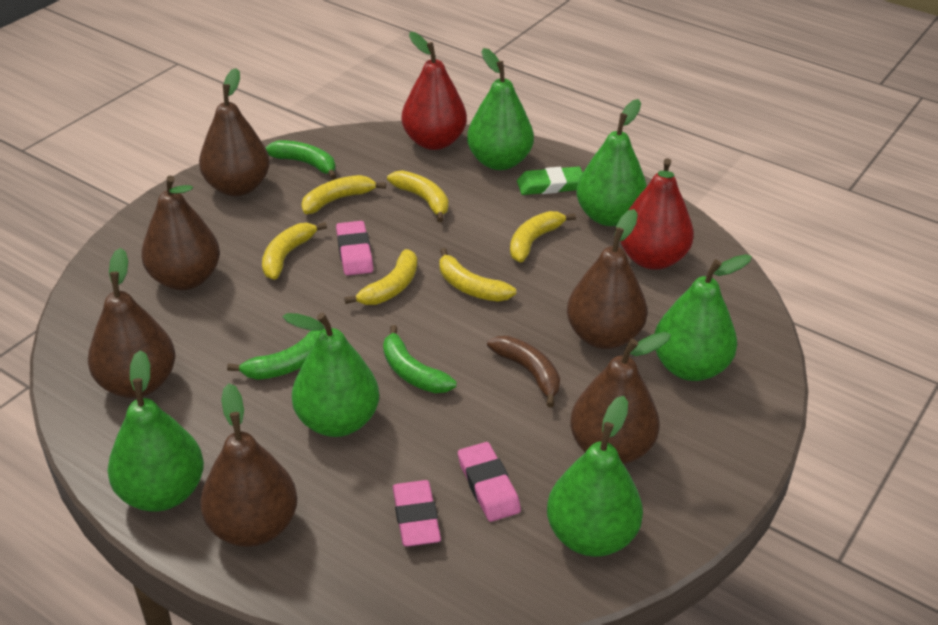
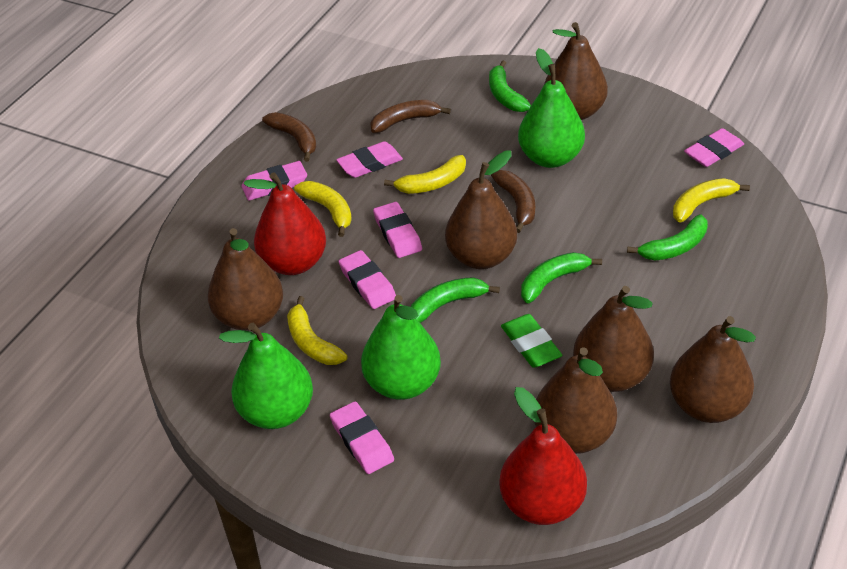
brown banana: [487,336,560,407] = 1 -> [262,112,317,162] [370,100,451,133] [491,170,535,233] = 3
green banana: [227,328,325,380] [265,140,337,179] [383,325,457,393] = 3 -> [411,277,500,323] [489,60,531,112] [521,252,602,303] [627,215,708,261] = 4
green pear: [108,350,204,511] [283,313,379,437] [467,48,534,170] [547,396,643,557] [576,99,647,226] [654,254,752,381] = 6 -> [219,323,313,429] [361,295,441,400] [518,48,585,168] = 3
pink eraser: [336,221,373,275] [393,480,441,547] [458,442,521,522] = 3 -> [241,161,307,201] [330,401,394,474] [336,141,403,178] [339,250,396,309] [373,202,422,258] [684,128,744,167] = 6
yellow banana: [262,222,327,280] [302,175,386,214] [344,249,417,305] [387,170,448,222] [439,248,516,302] [510,211,576,263] = 6 -> [287,296,348,365] [294,181,352,237] [384,155,466,194] [673,178,750,223] = 4

